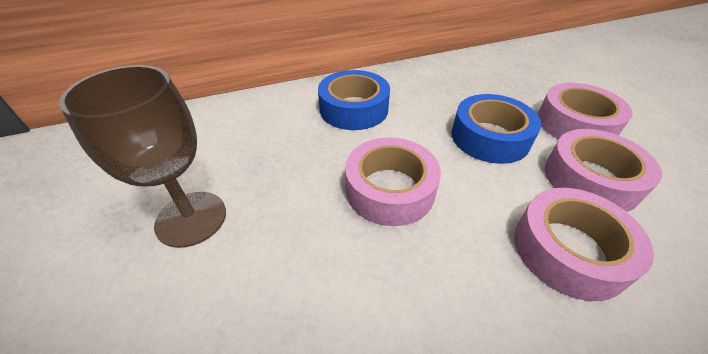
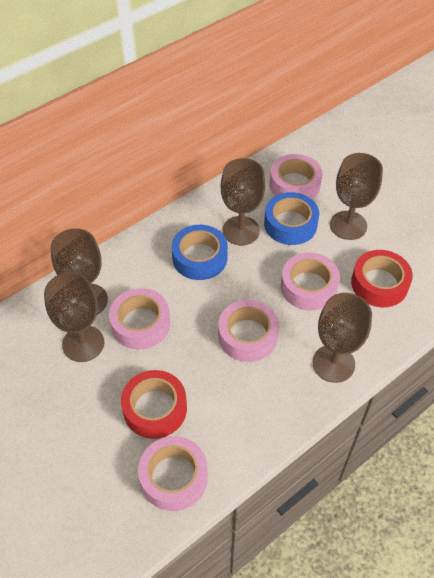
brown goblet: [59,65,226,248] = 1 -> [44,272,104,362] [51,228,108,315] [221,158,266,245] [312,293,372,383] [330,153,383,240] = 5
pink tape: [345,137,441,226] [514,188,654,301] [537,83,633,139] [545,129,662,212] = 4 -> [109,288,170,349] [138,436,208,511] [218,300,279,362] [270,154,323,200] [281,252,340,311] = 5
red tape: none = 0 -> [121,370,187,439] [351,250,413,307] = 2

